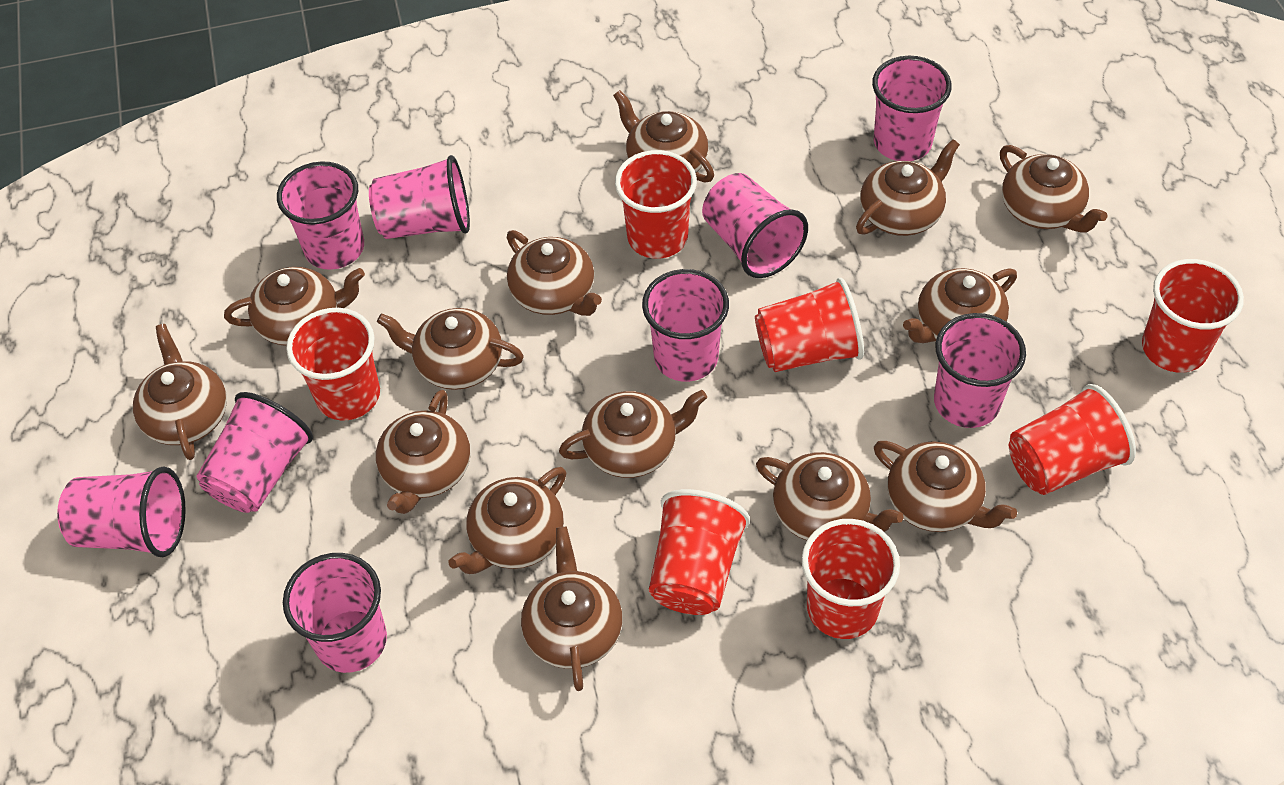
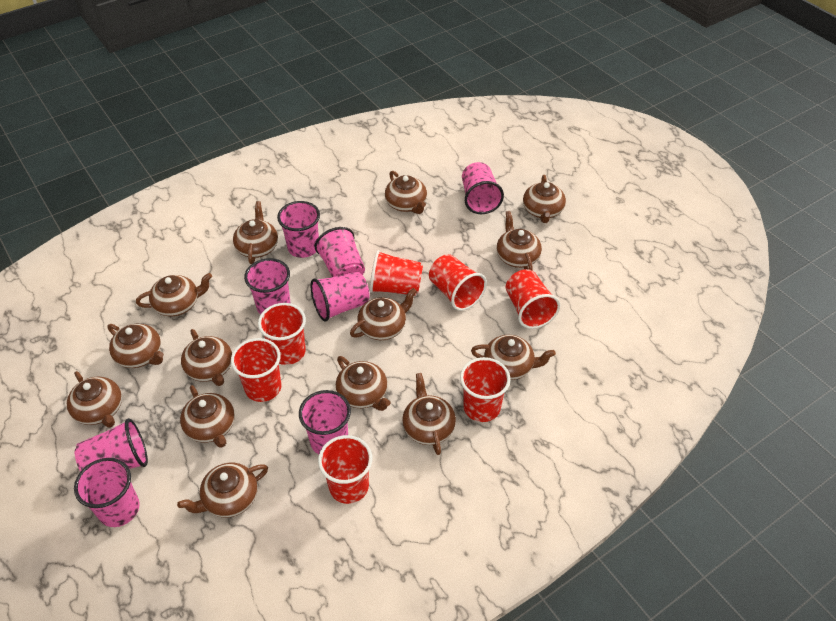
pink cup: [57,466,186,557] [196,392,313,513] [277,161,364,270] [283,553,387,673] [369,155,470,239] [642,269,729,382] [702,173,808,278] [872,56,952,161] [934,313,1026,428] = 9 -> [74,458,140,527] [75,418,148,472] [244,258,291,315] [277,201,320,258] [299,390,351,454] [311,272,370,322] [315,227,365,277] [462,162,504,214] = 8

